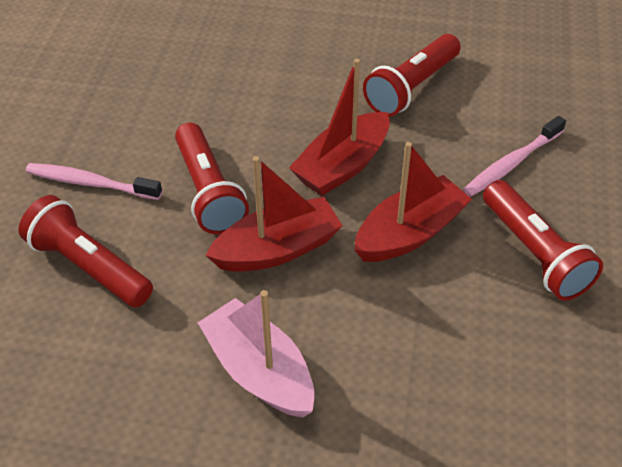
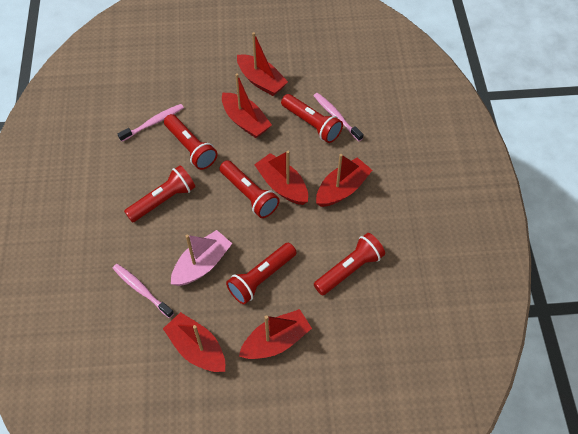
pink toothbrush: [25,163,162,200] [463,116,566,197] = 2 -> [112,264,174,318] [118,104,184,142] [314,93,364,141] = 3
red boat: [205,156,343,272] [289,59,390,196] [354,142,472,262] = 3 -> [163,312,225,372] [222,73,272,138] [237,32,288,96] [239,309,312,359] [254,151,308,205] [316,154,373,207] = 6
red flashlight: [19,195,153,308] [175,123,249,234] [363,34,461,117] [483,180,603,301] = 4 -> [124,165,195,222] [164,114,218,170] [219,160,280,218] [226,243,297,305] [281,94,343,143] [314,233,385,295] = 6

